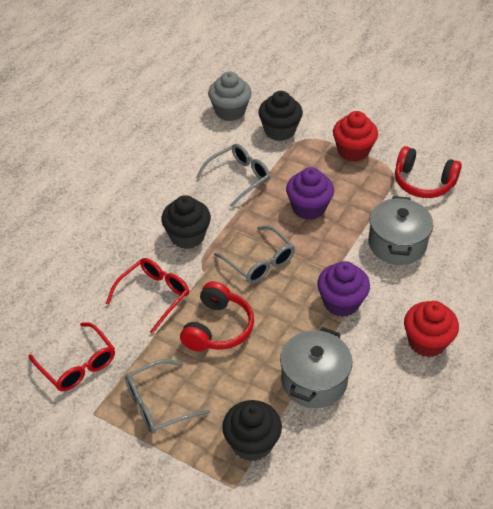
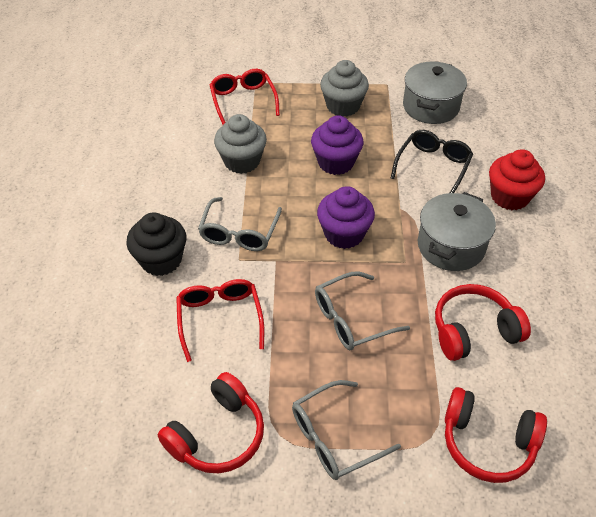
black cupcake: [161,195,211,249] [222,400,282,461] [258,91,303,141] = 3 -> [126,212,186,276] = 1
black glasses: none = 0 -> [391,130,473,193] = 1
grey cupcake: [208,71,252,121] = 1 -> [214,114,267,174] [320,60,369,117] = 2
red cupcake: [333,111,378,162] [404,301,459,357] = 2 -> [489,149,545,210] = 1
red headphones: [180,281,254,351] [395,146,462,198] = 2 -> [158,372,264,473] [435,284,531,361] [445,387,547,483] = 3

